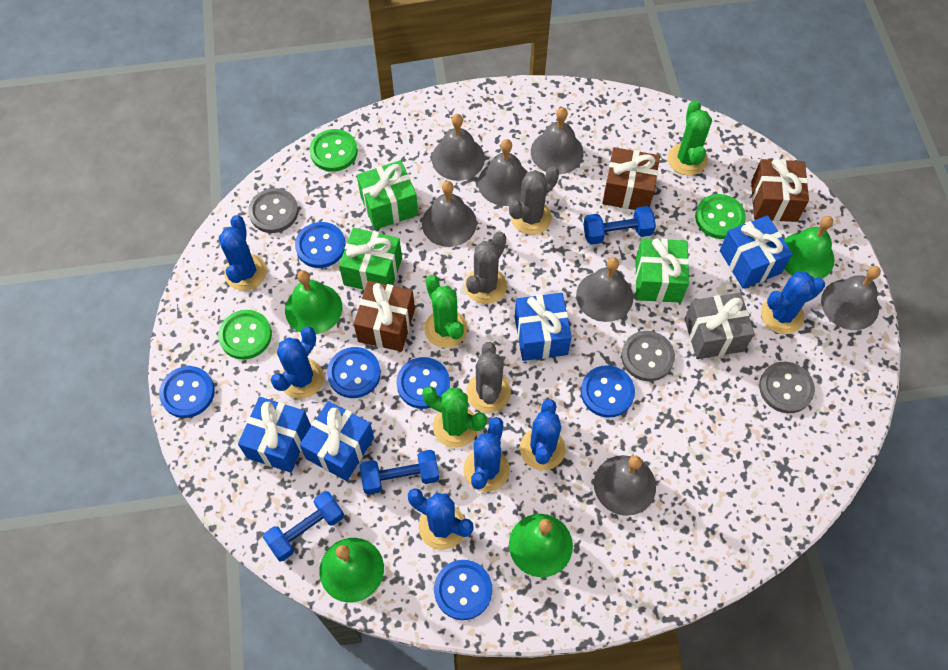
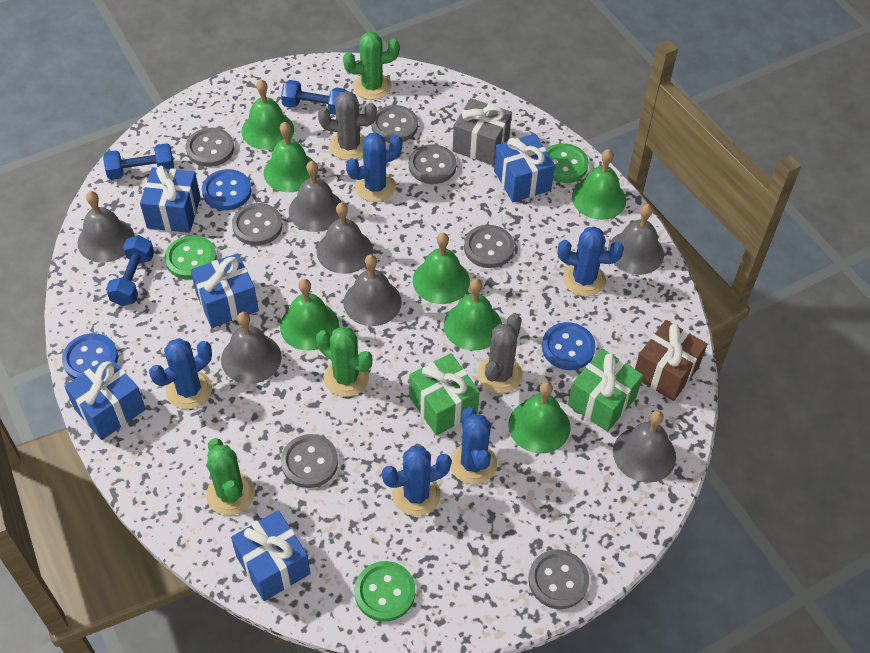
blue button: [159,366,215,418] [295,222,346,268] [327,347,381,398] [396,357,450,409] [434,560,492,620] [581,365,635,418] = 6 -> [62,333,118,379] [202,169,252,210] [542,322,596,370] = 3
blue cactus: [219,215,267,291] [271,327,324,399] [408,488,474,550] [463,417,510,492] [520,399,566,470] [761,272,825,334] = 6 -> [149,338,212,409] [346,133,402,202] [382,446,451,516] [450,407,497,485] [558,226,624,296] = 5
blue gift: [238,397,311,473] [299,401,374,481] [515,293,572,361] [720,215,792,288] = 4 -> [64,356,146,440] [140,166,201,233] [191,253,259,328] [231,510,310,601] [494,134,555,202] = 5
brown gift: [354,281,415,352] [602,147,660,210] [751,158,809,222] = 3 -> [635,320,707,401] = 1
green bell: [285,270,342,334] [319,538,384,603] [509,514,573,577] [784,216,835,279] = 4 -> [241,79,294,150] [263,122,317,192] [280,279,339,351] [413,233,470,304] [444,279,502,350] [508,381,571,453] [572,149,626,220] = 7
green gift: [339,228,402,290] [357,160,418,230] [635,238,689,303] = 3 -> [409,353,480,435] [568,349,643,432] = 2
grey button: [248,188,298,233] [621,331,675,381] [759,362,815,413] = 3 -> [186,128,234,167] [232,203,283,246] [281,434,338,488] [371,105,418,143] [409,144,457,184] [464,225,514,268] [528,549,589,609] = 7
grey cactus: [465,232,507,304] [466,342,511,413] [509,166,559,235] = 3 -> [318,91,377,160] [477,314,522,394] = 2

